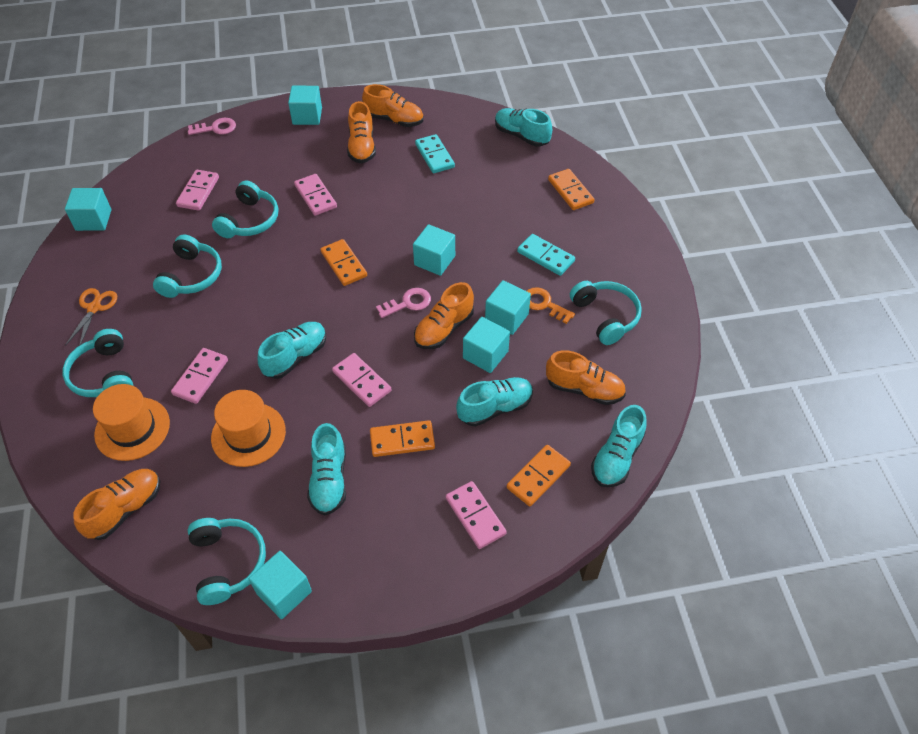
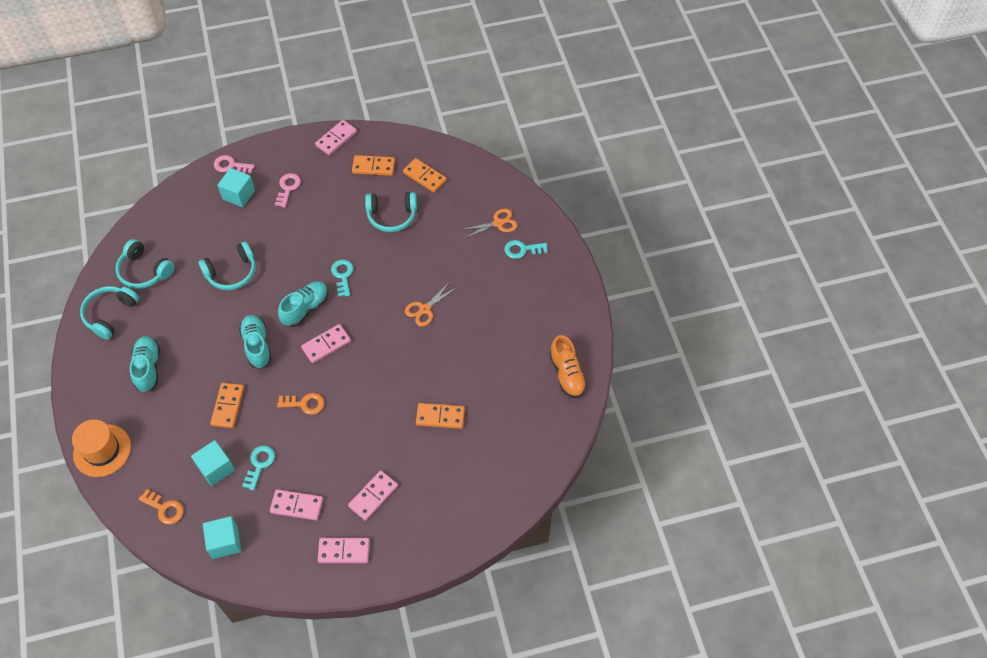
orange hat: [93,384,170,461] [211,390,286,467] = 2 -> [72,419,131,477] = 1
orange key: [527,287,575,324] = 1 -> [139,489,184,525] [277,393,324,415] = 2
orange scissors: [65,288,117,346] = 1 -> [405,283,457,326] [461,209,518,238] = 2
orange shoe: [73,469,160,540] [347,101,376,163] [362,84,424,127] [414,282,474,349] [546,350,626,405] = 5 -> [549,335,587,398] = 1
turquoise cube: [65,188,111,231] [249,551,312,619] [288,86,322,125] [413,224,455,276] [463,317,510,373] [485,280,531,335] = 6 -> [191,440,235,486] [203,516,241,559] [218,168,255,207] = 3
turquoise domino: [415,134,455,173] [517,234,575,276] = 2 -> none = 0
turquoise headphones: [63,329,133,397] [153,235,222,298] [188,518,266,605] [212,181,278,238] [570,281,642,345] = 5 -> [80,286,139,340] [116,239,175,289] [198,242,256,290] [365,192,417,232] = 4
turquoise key: none = 0 -> [242,445,275,491] [331,259,354,297] [504,240,547,259] = 3
turquoise shoe: [257,322,326,379] [307,423,346,515] [456,377,533,427] [495,108,552,146] [591,405,647,487] = 5 -> [130,336,160,392] [239,315,271,369] [278,281,328,327] = 3

